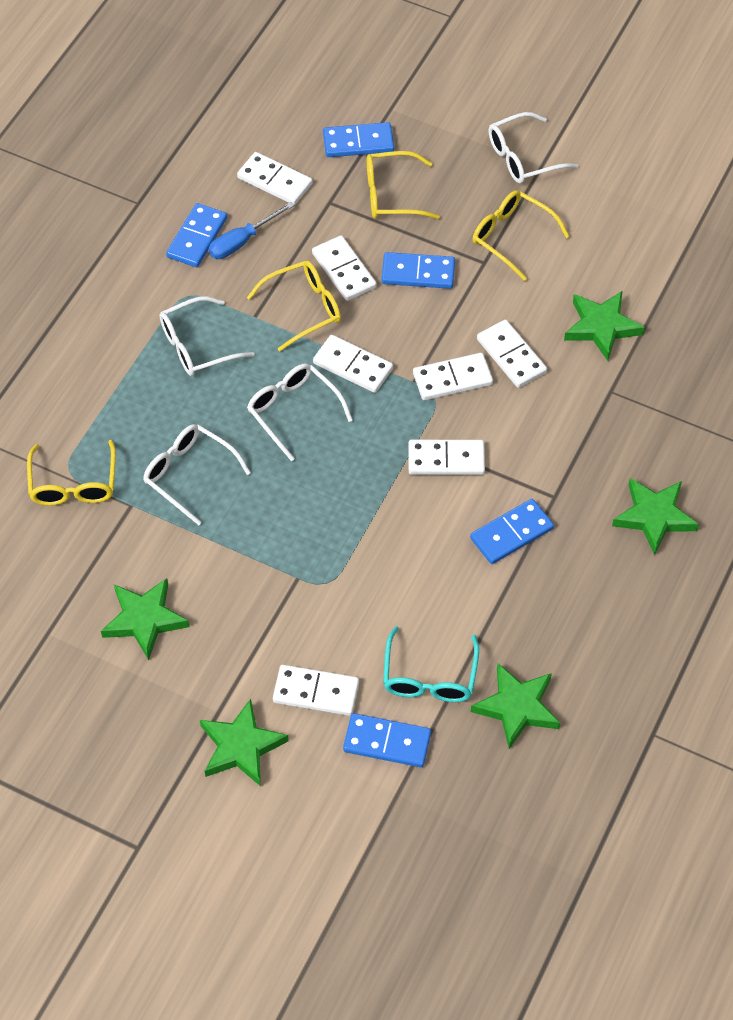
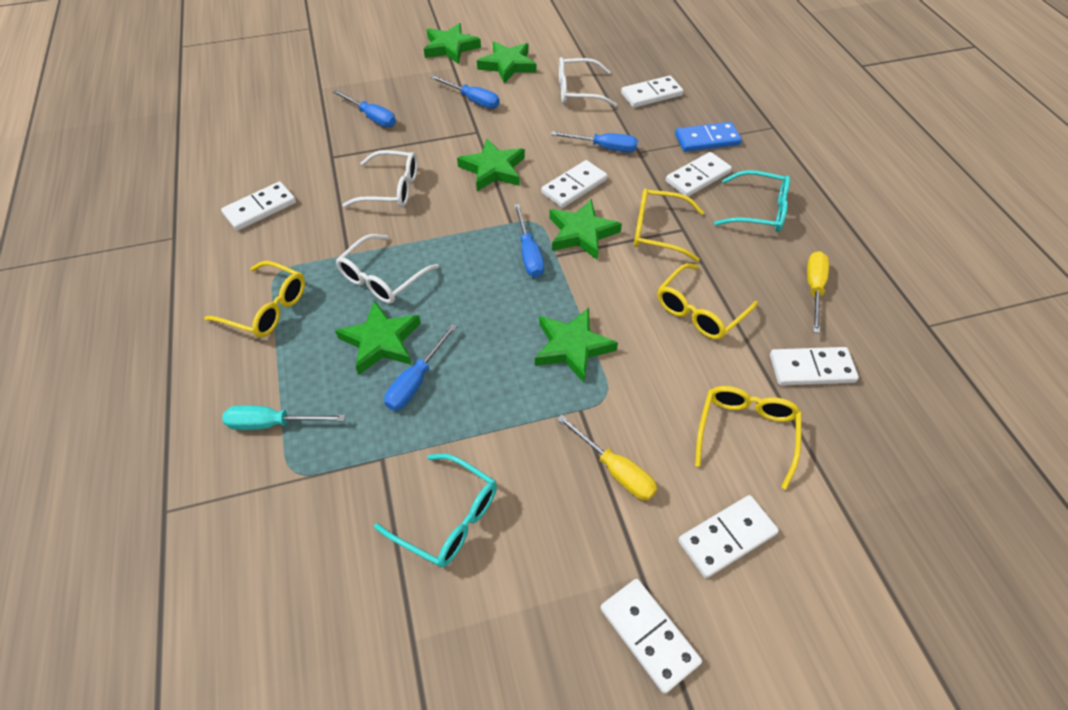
blue domino: [166,203,227,267] [323,122,394,157] [343,713,431,767] [381,252,455,289] [470,499,554,564] = 5 -> [675,122,742,152] = 1
blue screwdriver: [209,202,294,259] = 1 -> [333,90,396,127] [384,324,457,411] [430,75,500,109] [514,204,544,277] [551,131,638,152] = 5
green star: [101,578,189,660] [200,699,289,786] [471,663,560,749] [564,291,645,361] [612,478,699,555] = 5 -> [335,300,421,375] [424,23,481,64] [457,138,525,191] [477,41,537,83] [535,308,618,383] [549,199,622,260] = 6
turquoise glasses: [383,626,479,702] = 1 -> [374,454,497,567] [714,170,790,232] = 2
turquoise screwdriver: none = 0 -> [222,405,346,430] = 1
white glasses: [143,424,251,525] [160,296,255,376] [247,364,353,461] [488,112,578,184] = 4 -> [336,234,439,304] [343,150,417,207] [559,57,617,107] = 3
yellow screwdriver: none = 0 -> [557,414,657,500] [807,251,829,334] = 2

